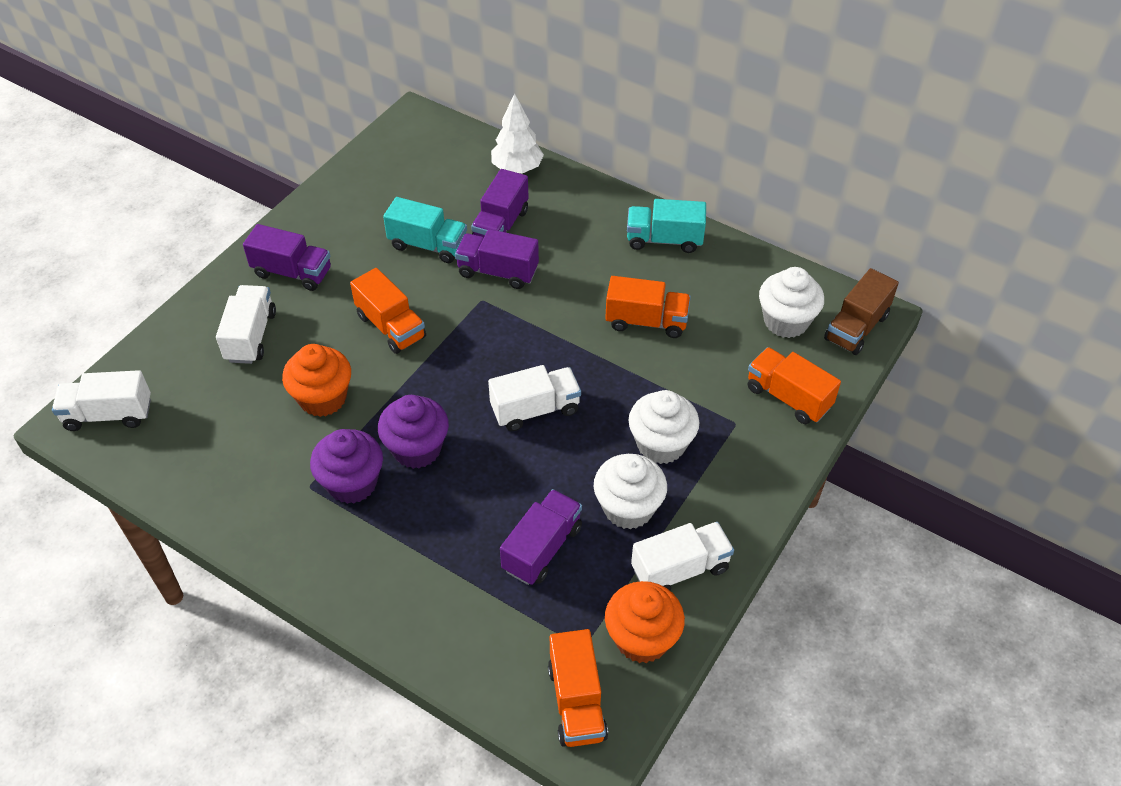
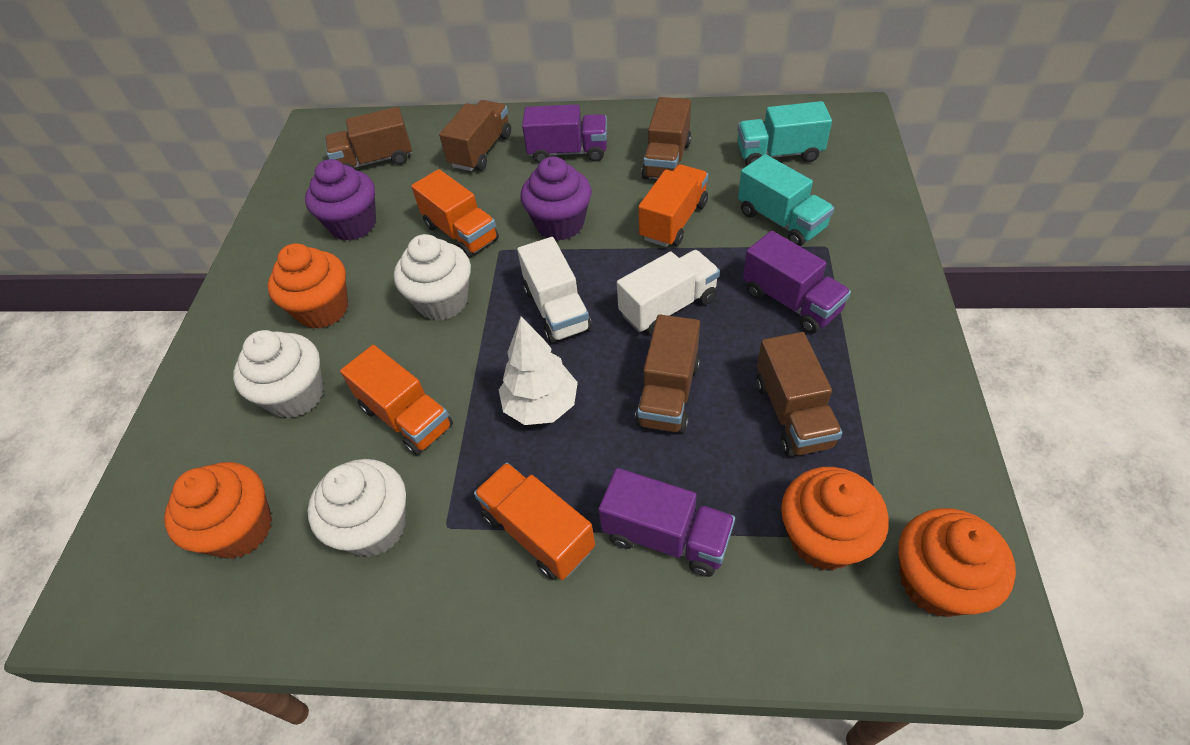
brown truck: [824,268,899,355] = 1 -> [325,107,412,169] [439,100,511,171] [635,314,700,433] [641,97,691,179] [756,332,842,457] = 5
orange cupcake: [282,344,351,417] [605,581,685,663] = 2 -> [164,462,272,559] [268,244,348,329] [781,467,889,570] [899,508,1016,617] = 4
purple truck: [243,224,331,291] [455,229,539,289] [471,169,529,237] [500,489,582,585] = 4 -> [522,104,607,163] [598,468,735,577] [743,231,851,334] = 3
white truck: [52,370,151,431] [216,285,276,364] [488,365,581,431] [631,522,734,591] = 4 -> [517,237,592,343] [617,250,720,335] = 2

